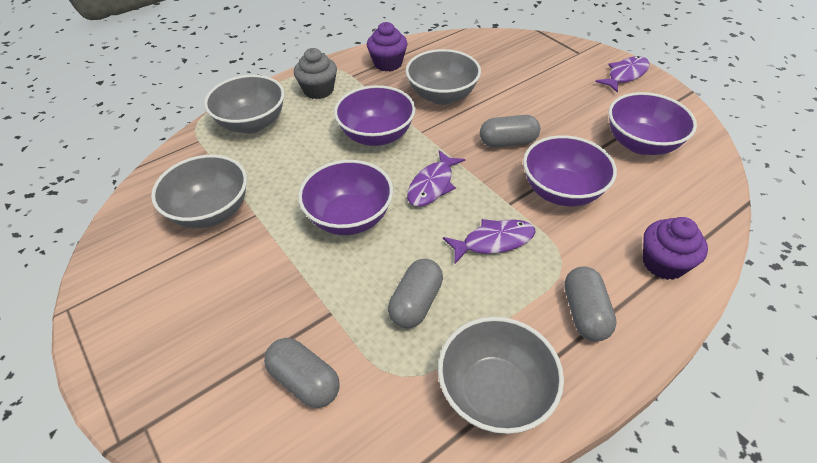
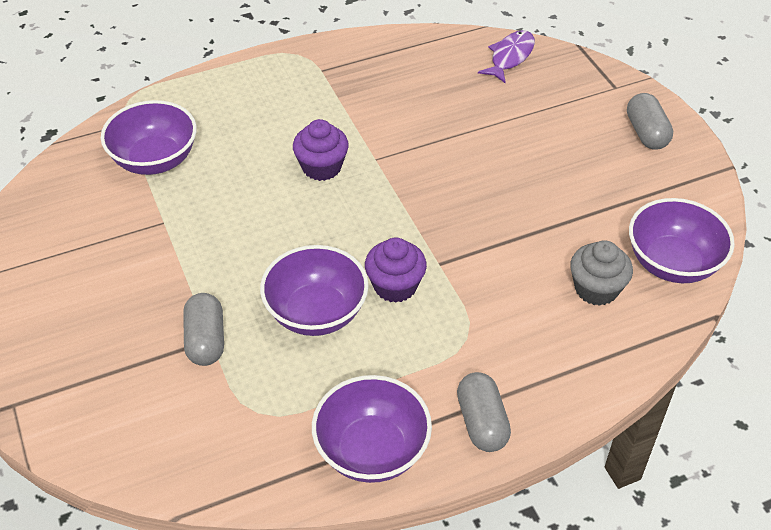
grey bowl: [151,155,247,228] [204,75,284,133] [406,49,481,105] [438,317,564,434] = 4 -> none = 0
grey capsule: [264,338,340,408] [388,259,443,328] [480,115,540,148] [564,266,617,342] = 4 -> [183,293,224,366] [457,372,511,452] [627,93,673,150] = 3
purple fish: [407,150,465,207] [443,219,536,263] [595,56,650,93] = 3 -> [478,30,535,83] = 1

